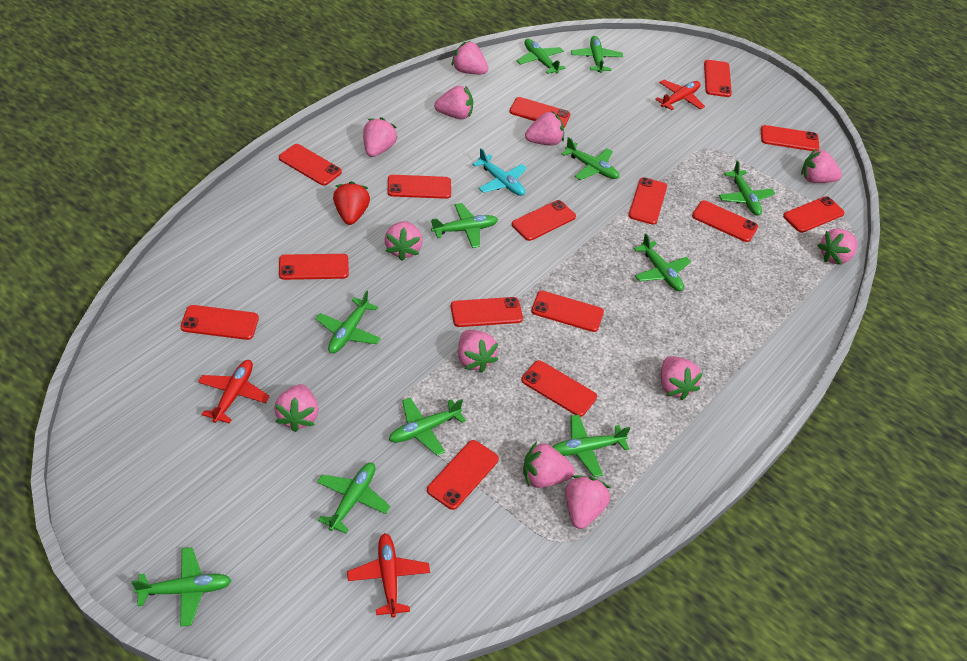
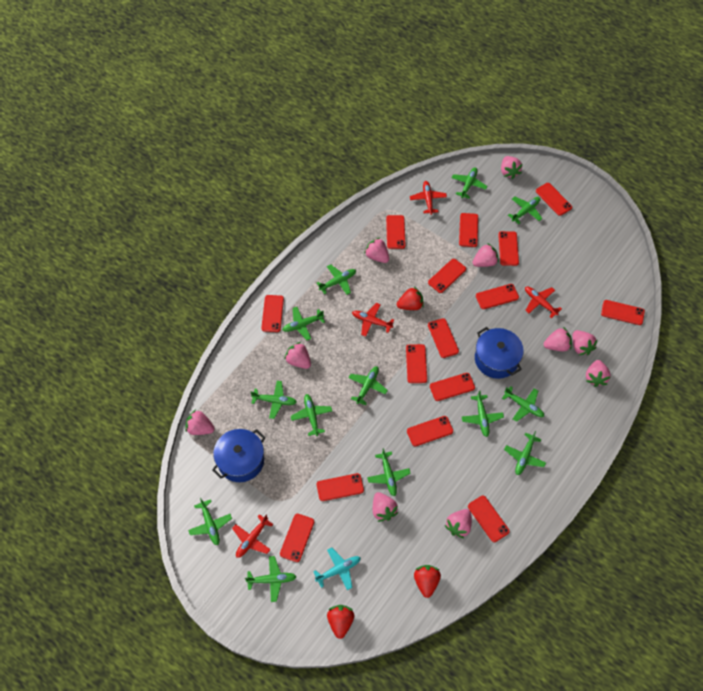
blue pot: none = 0 -> [212,429,266,482] [475,327,524,379] = 2
green plane: [131,547,232,627] [316,291,381,353] [317,462,391,534] [389,397,466,456] [431,203,498,248] [516,39,565,74] [552,415,630,477] [561,137,619,180] [571,36,623,73] [634,234,691,291] [719,161,775,216] = 11 -> [188,498,232,545] [245,556,297,602] [250,381,297,419] [282,307,325,340] [291,394,332,436] [317,264,356,295] [349,366,388,406] [367,448,411,496] [452,167,487,199] [462,390,504,437] [502,386,544,422] [504,431,546,475] [508,196,543,224] = 13
pink strawberry: [274,384,319,432] [363,117,398,157] [384,221,422,261] [434,85,473,119] [452,41,488,74] [458,330,498,373] [523,442,575,488] [525,111,564,146] [565,475,610,529] [661,356,703,400] [801,149,842,183] [817,228,857,265] = 12 -> [185,410,215,435] [284,342,311,369] [364,237,389,263] [373,492,398,522] [444,509,472,538] [472,243,499,267] [501,156,523,179] [544,327,572,351] [573,330,598,355] [586,360,611,387] = 10
red plane: [198,360,270,424] [347,533,430,618] [655,80,705,110] = 3 -> [232,514,273,558] [352,303,394,337] [410,181,447,215] [525,286,562,318] = 4
red strawberry: [333,181,370,225] = 1 -> [327,605,354,639] [397,287,424,310] [414,565,441,598] = 3

